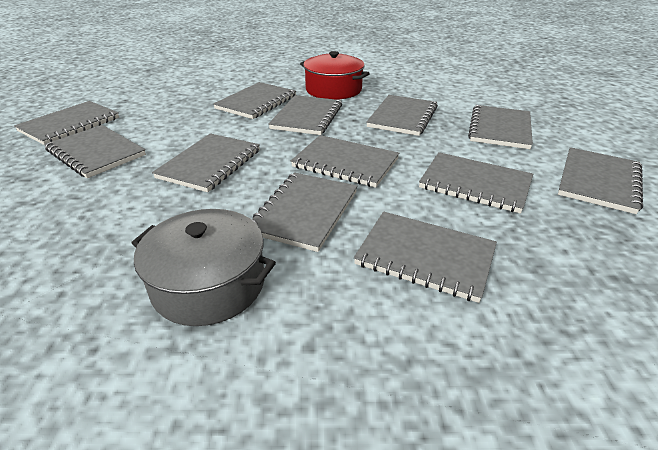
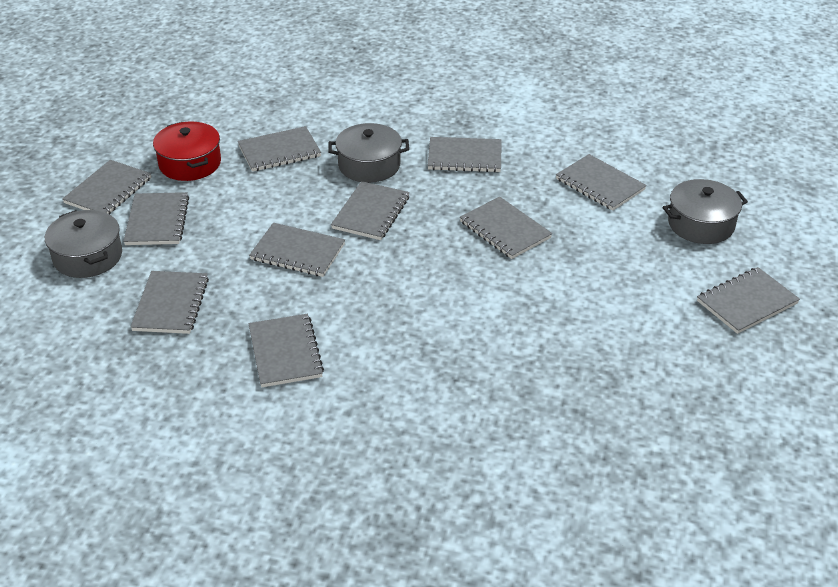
grey notebook: [14,101,119,145] [44,125,146,178] [152,133,260,192] [213,82,296,119] [251,172,358,252] [268,95,342,135] [291,135,399,188] [354,211,497,303] [366,95,438,136] [419,152,533,214] [468,105,533,149] [558,147,643,214] = 12 -> [62,160,151,214] [123,192,189,245] [130,271,209,334] [238,126,321,172] [249,223,345,277] [249,314,324,387] [331,181,410,240] [428,137,502,172] [460,196,552,259] [556,154,647,211] [697,267,800,334] = 11
grey pot: [132,209,276,326] = 1 -> [45,210,122,278] [329,123,409,183] [663,179,748,244] = 3

